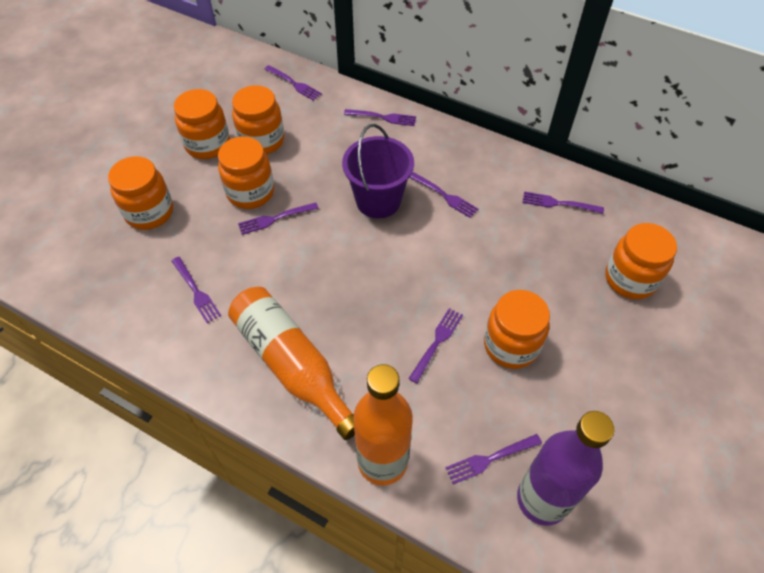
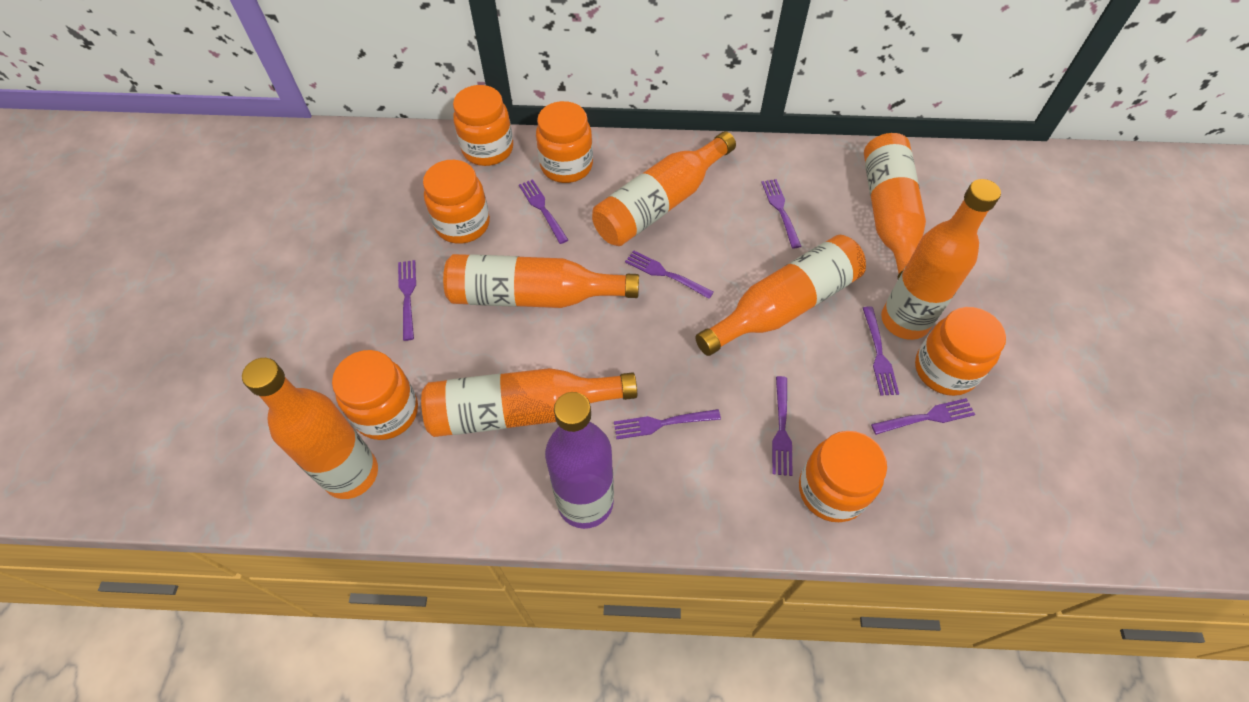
orange bottle: [228,287,355,440] [353,364,413,485] = 2 -> [242,358,378,499] [421,368,637,437] [443,254,639,308] [592,131,736,246] [695,235,866,356] [864,133,926,279] [881,179,1001,340] = 7
purple bucket: [342,124,414,218] = 1 -> none = 0

